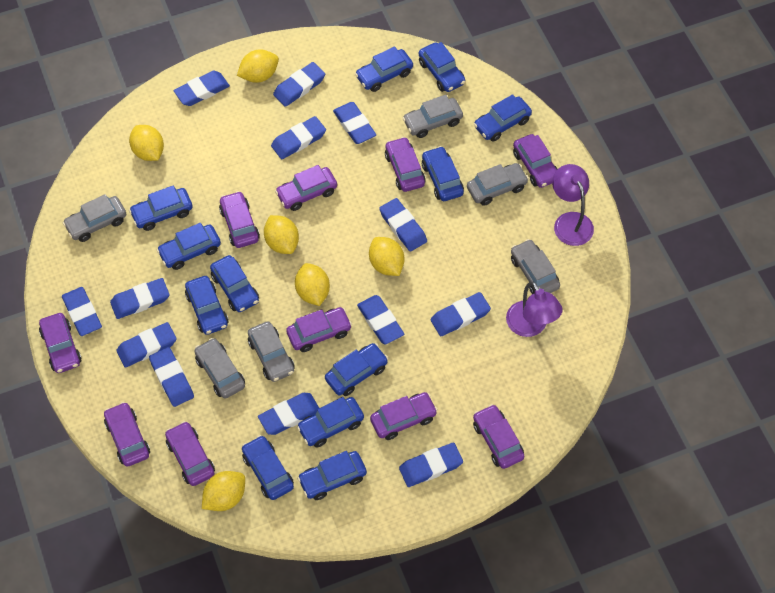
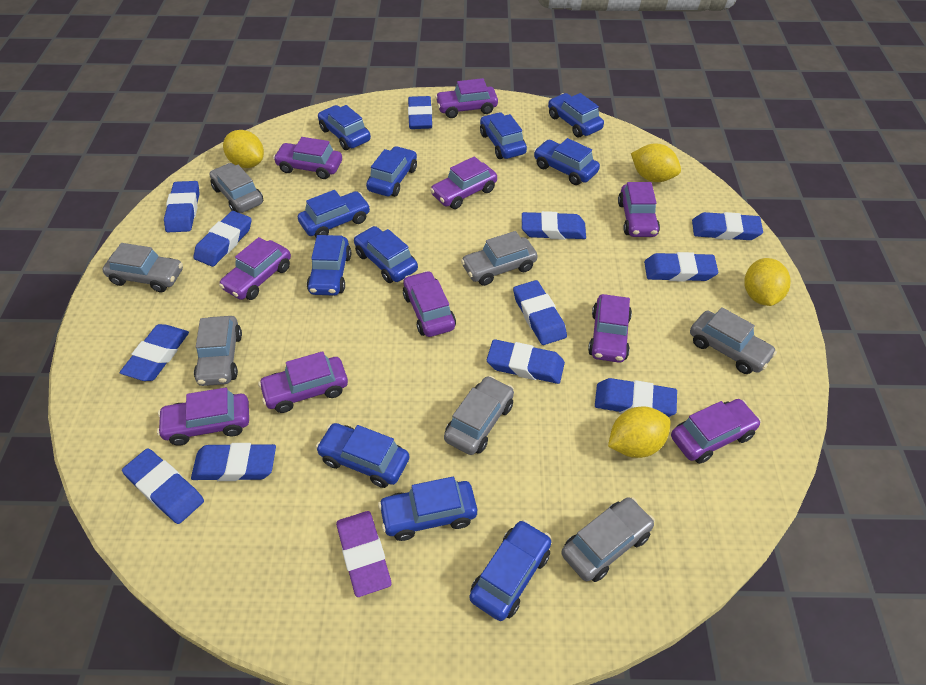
blue car: [129,185,193,231] [157,223,221,270] [185,276,229,335] [210,255,259,312] [242,435,294,500] [297,397,364,447] [297,451,367,500] [325,343,388,396] [355,46,413,92] [419,42,466,92] [422,146,464,201] [474,94,532,142] = 12 -> [298,190,370,237] [307,235,351,296] [316,423,409,488] [318,105,371,150] [354,226,418,283] [366,146,417,197] [378,477,477,541] [470,520,551,621] [480,112,527,159] [534,138,600,185] [548,93,604,137] = 11
blue eraser: [62,287,102,336] [110,278,170,319] [116,322,177,368] [149,347,194,407] [174,71,230,106] [258,393,319,435] [271,116,326,159] [273,62,325,107] [333,102,376,144] [357,295,404,344] [379,198,427,252] [399,443,463,487] [430,292,491,336] = 13 -> [120,324,189,381] [122,448,204,524] [164,181,200,232] [191,443,276,481] [193,211,252,267] [408,96,432,129] [487,339,565,384] [513,280,567,345] [522,211,586,240] [595,378,677,417] [644,252,718,282] [692,212,763,240] = 12
grey car: [63,194,126,242] [195,338,245,399] [248,321,295,382] [403,95,463,138] [467,163,529,206] [511,239,560,294] = 6 -> [103,243,183,292] [194,316,242,386] [209,163,264,213] [444,376,514,455] [461,231,537,286] [561,497,655,582] [690,307,777,374] = 7
purple eraser: none = 0 -> [336,511,392,597] = 1
purple lamp: [506,282,563,337] [552,164,594,246] = 2 -> none = 0
yellow lemon: [129,125,164,161] [202,471,245,511] [237,49,279,83] [264,215,299,254] [295,263,330,306] [369,237,404,276] = 6 -> [223,130,264,168] [608,406,670,458] [631,144,681,182] [744,258,791,306] = 4

